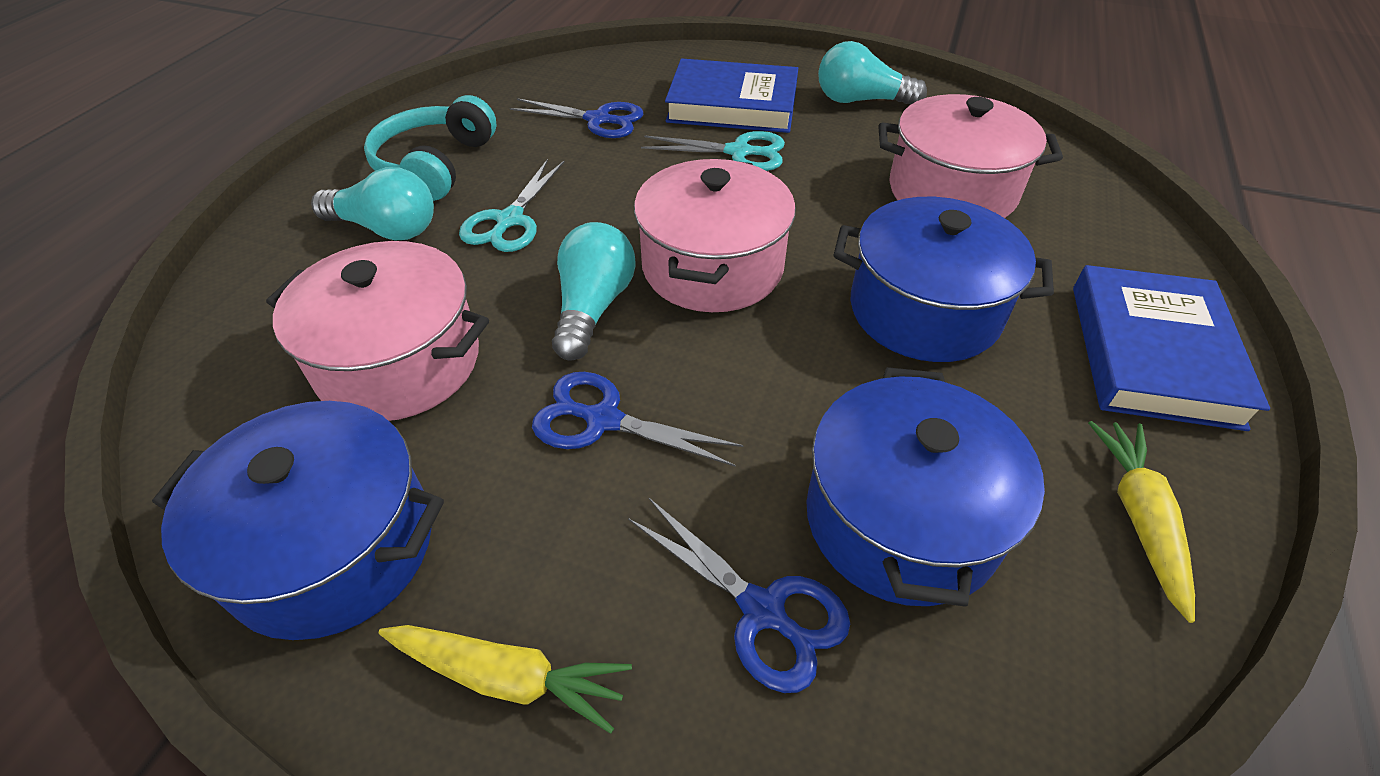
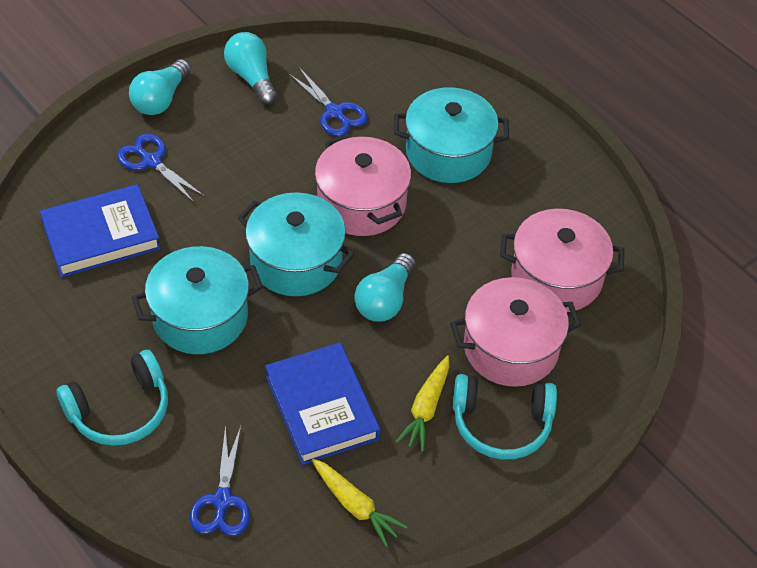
blue pot: [152,401,444,640] [806,367,1045,607] [834,197,1054,362] = 3 -> none = 0
turquoise headphones: [364,95,496,201] = 1 -> [57,350,168,446] [453,374,557,459] = 2
turquoise pot: none = 0 -> [132,246,263,354] [238,192,355,296] [394,87,509,183] = 3
turquoise scissors: [459,159,565,252] [641,131,785,171] = 2 -> none = 0

